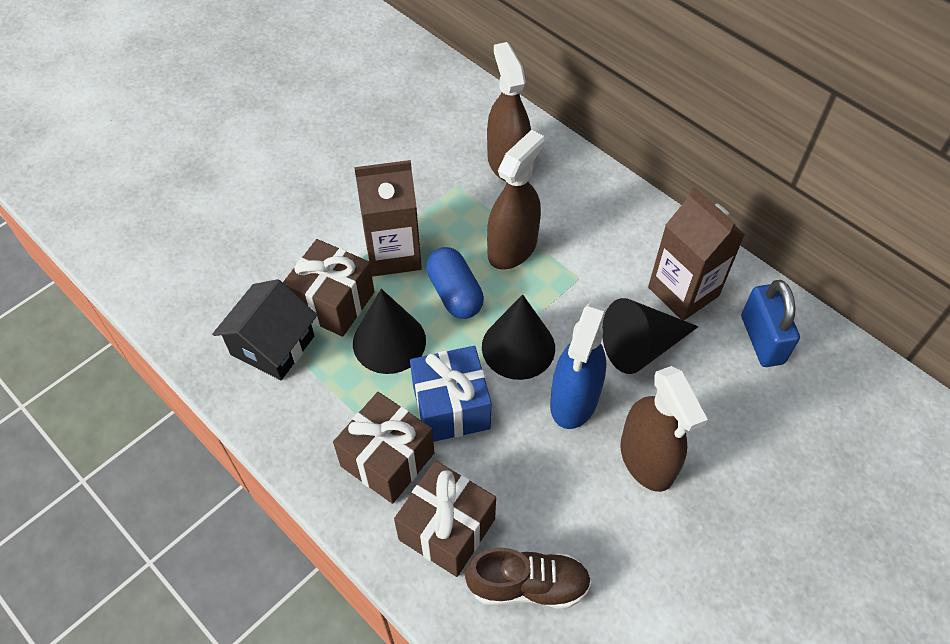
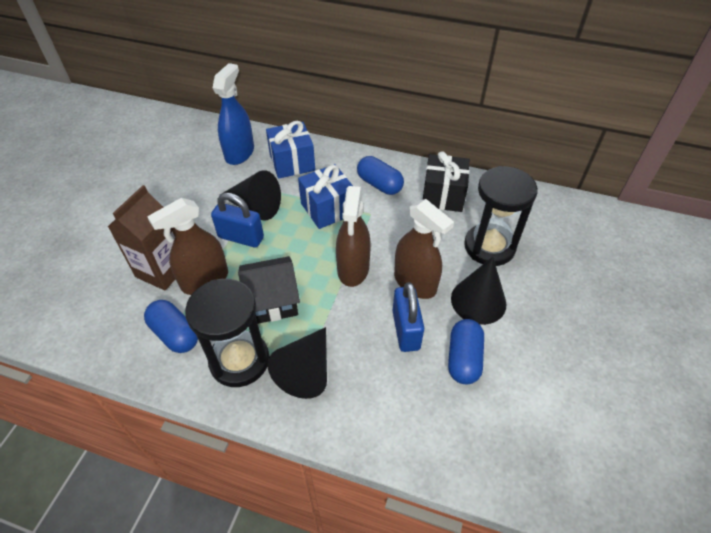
black gift: none = 0 -> [423,151,470,212] = 1
black hourglass: none = 0 -> [185,279,269,387] [464,166,538,266] = 2
blue capsule: [426,247,484,319] = 1 -> [144,300,198,353] [357,156,404,195] [448,319,484,384] = 3
blue gift: [410,346,492,442] = 1 -> [266,121,315,179] [298,164,353,229] = 2
blue padlock: [741,280,800,367] = 1 -> [211,193,264,248] [393,282,424,352] = 2
brown carton: [354,160,422,277] [648,187,745,320] = 2 -> [108,185,176,290] = 1
brown gift: [283,239,374,337] [333,392,434,504] [394,461,496,577] = 3 -> none = 0
brown shoe: [465,547,591,609] = 1 -> none = 0

